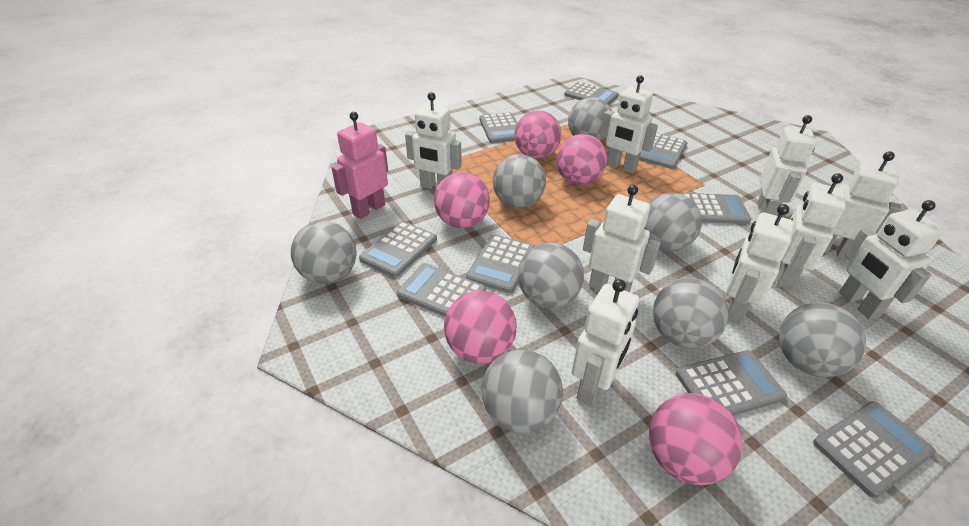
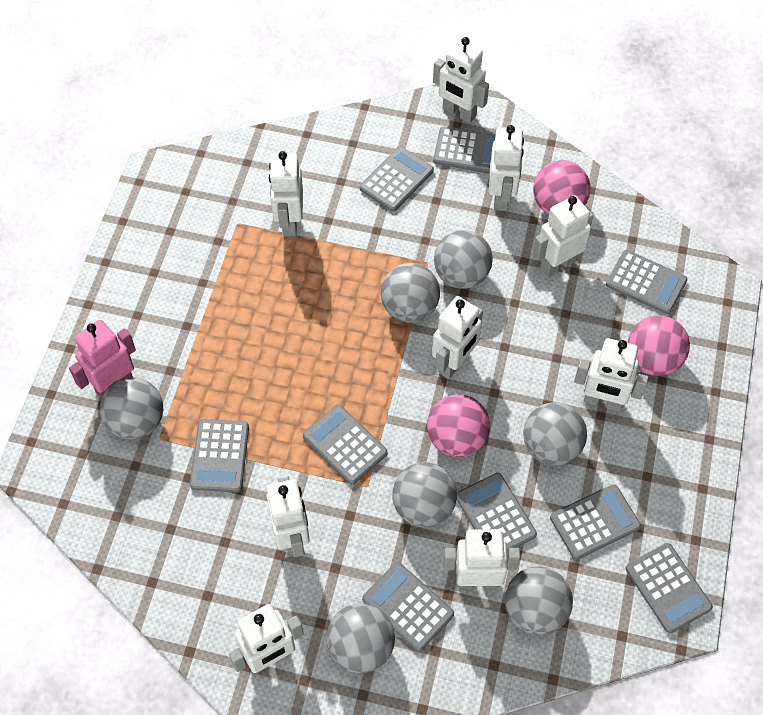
grey ball: [291,221,357,284] [481,349,563,433] [493,154,546,208] [518,243,584,308] [568,97,612,141] [644,193,702,251] [653,278,728,349] [779,303,866,377] = 8 -> [100,377,163,440] [326,603,395,673] [381,263,440,323] [392,462,457,527] [434,230,493,289] [505,566,573,635] [523,402,587,466] = 7
pink ball: [434,172,490,228] [444,290,517,364] [514,110,561,159] [556,134,607,185] [649,393,743,485] = 5 -> [427,394,490,457] [533,160,591,214] [628,315,690,376] = 3

